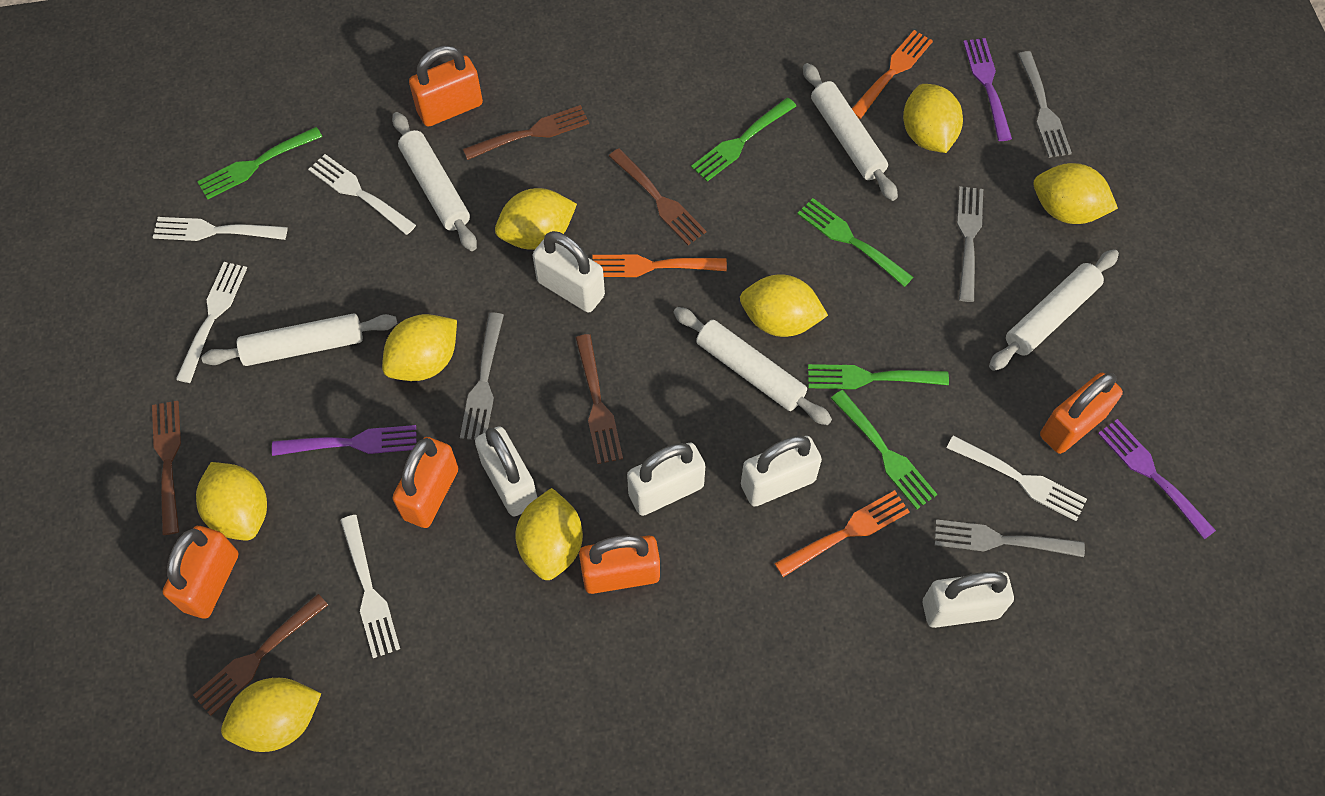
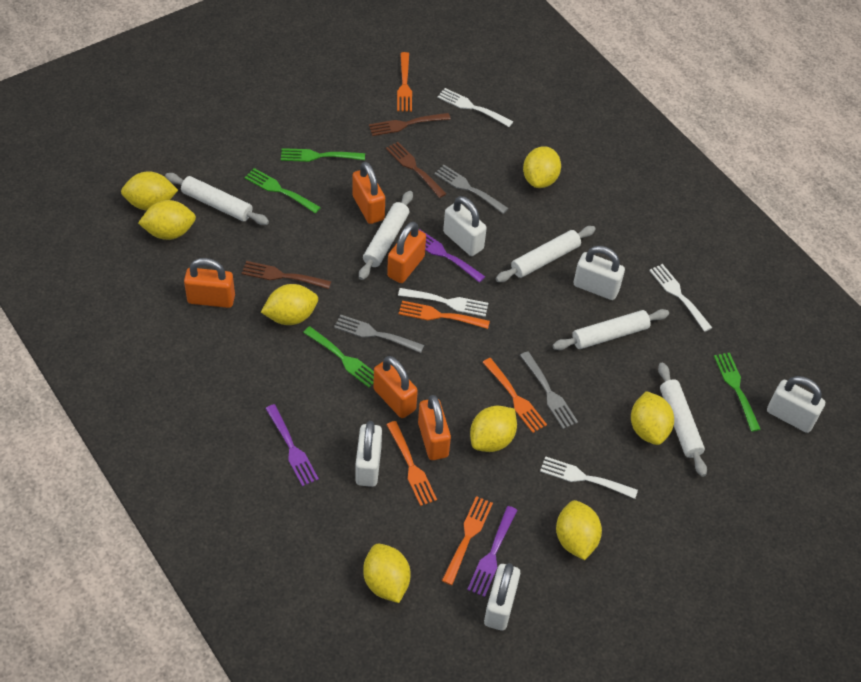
brown fork: [152,401,181,535] [193,594,328,716] [463,105,589,160] [575,334,623,464] [609,148,706,245] = 5 -> [242,261,331,289] [369,113,451,136] [386,142,447,198] = 3
green fork: [197,127,322,199] [691,98,796,182] [797,198,913,287] [808,364,949,389] [831,390,937,509] = 5 -> [245,168,321,213] [281,148,365,162] [303,326,374,388] [714,352,761,432] = 4
grey fork: [460,313,504,440] [935,519,1085,557] [957,186,983,302] [1018,51,1072,158] = 4 -> [334,314,424,353] [434,165,509,214] [520,352,578,429] = 3
orange fork: [592,254,727,277] [774,490,910,577] [852,30,933,119] = 3 -> [386,421,437,506] [397,52,412,112] [398,301,490,329] [442,496,493,585] [482,358,547,433] = 5
white fork: [153,217,288,241] [176,262,247,383] [308,154,416,235] [340,515,400,658] [947,435,1087,521] = 5 -> [398,288,488,317] [437,88,513,127] [540,456,638,499] [649,264,712,332] = 4

